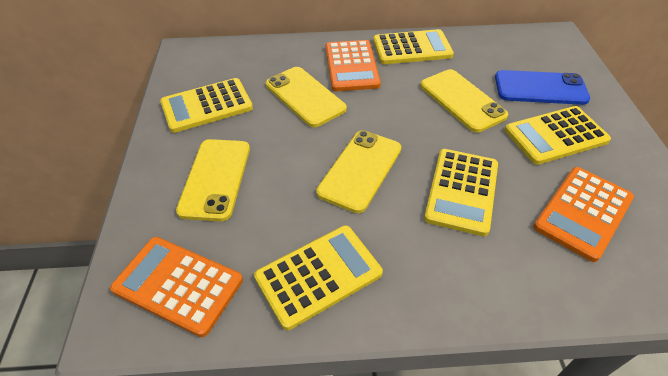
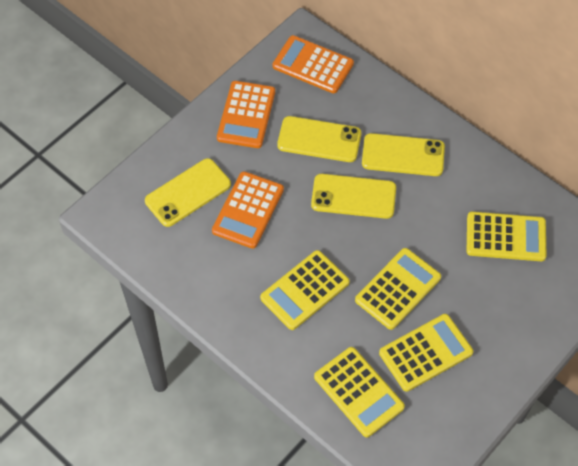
blue phone: [495,70,590,105] = 1 -> none = 0

